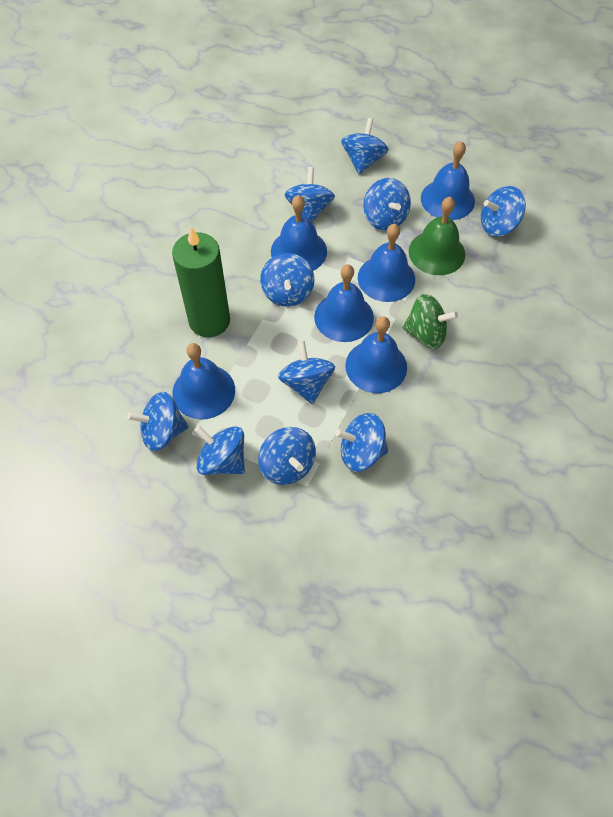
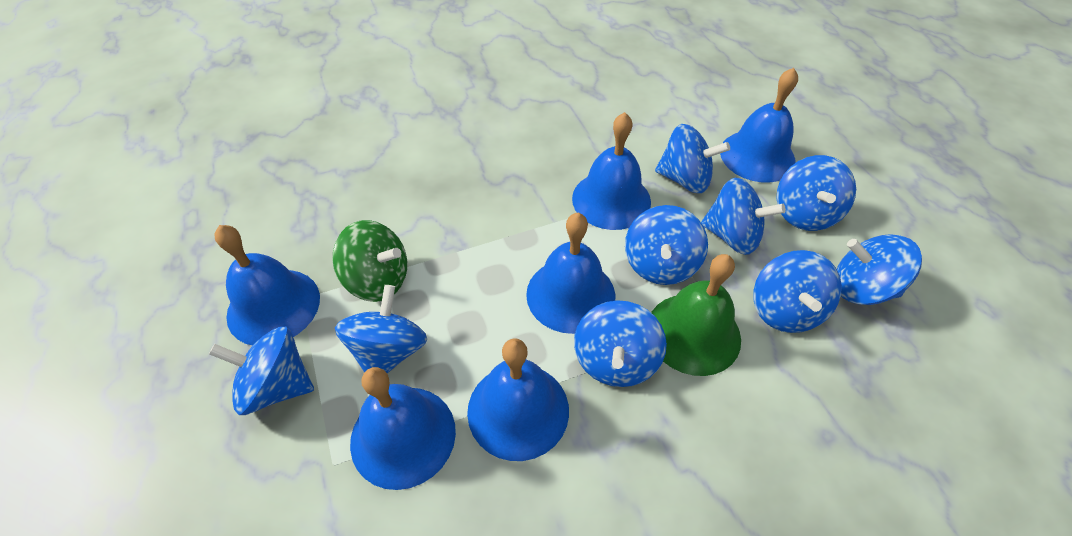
blue spinning top: [127,392,188,451] [194,426,245,475] [258,427,316,485] [260,253,314,307] [278,340,335,404] [284,167,335,222] [335,413,388,472] [341,118,389,174] [363,178,411,231] [481,186,526,237] = 10 -> [209,327,314,415] [335,285,427,374] [574,300,667,387] [625,205,708,285] [655,124,730,193] [701,178,786,255] [753,250,842,333] [776,155,856,231] [837,234,922,305] = 9
green candle: [172,227,230,337] = 1 -> none = 0

